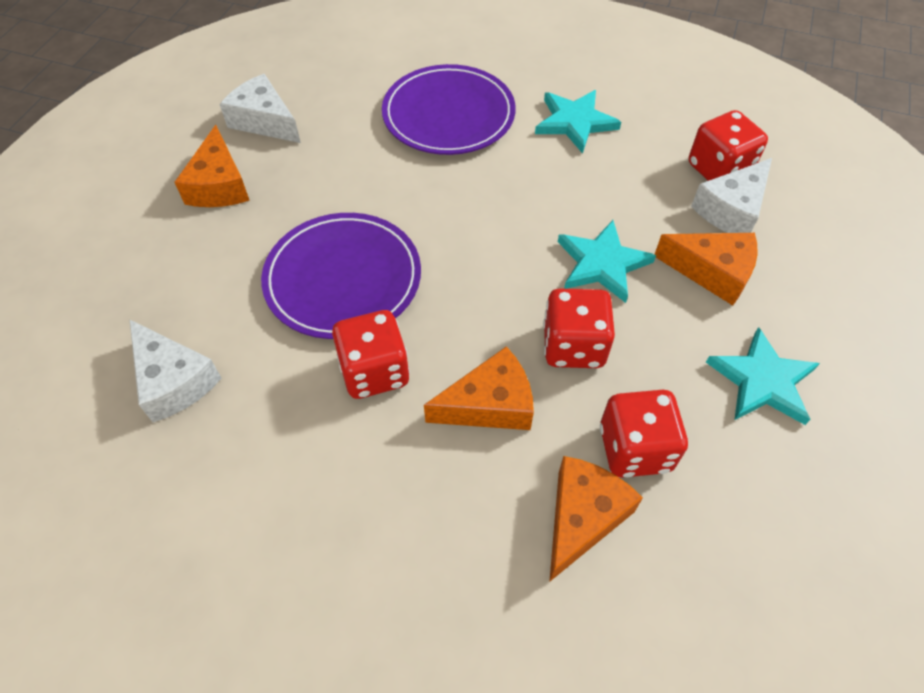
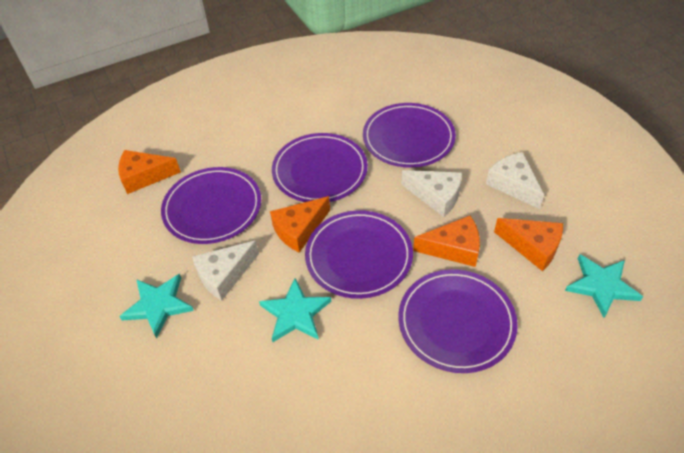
purple plate: [261,213,421,339] [382,64,516,155] = 2 -> [161,167,261,244] [272,133,368,202] [305,210,413,299] [363,103,456,168] [399,269,518,373] = 5
red dice: [332,310,410,399] [543,288,615,368] [600,390,688,478] [689,110,768,181] = 4 -> none = 0

